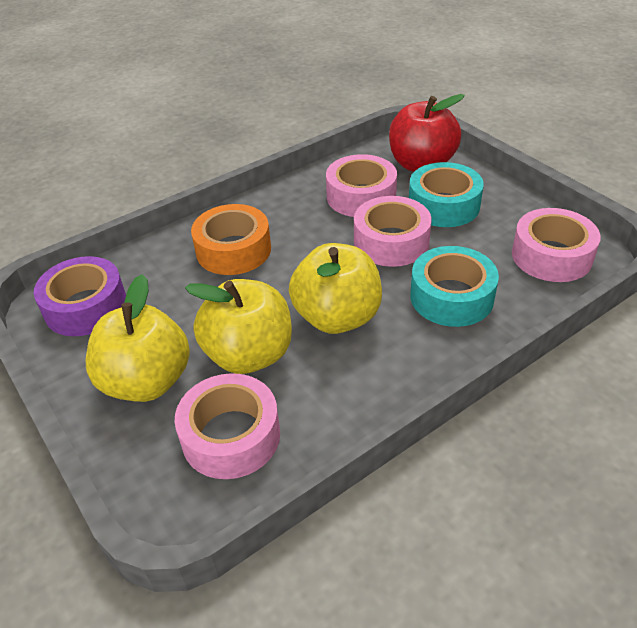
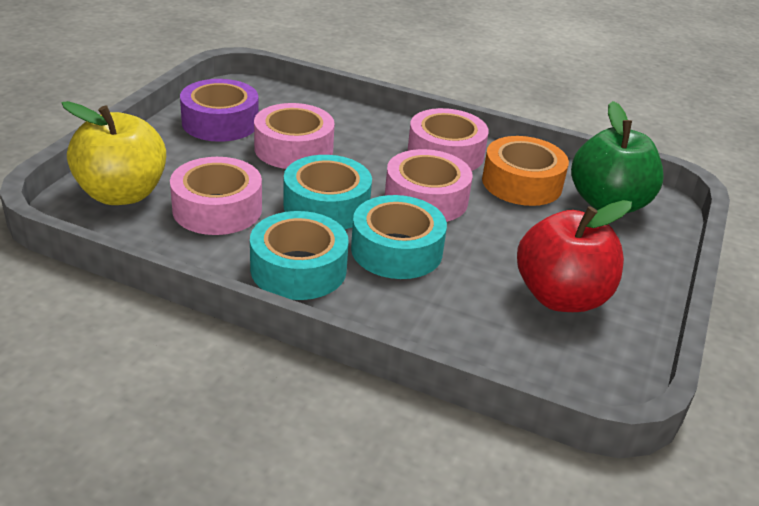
green apple: none = 0 -> [571,101,664,213] = 1
turquoise tape: [409,162,484,227] [410,246,499,327] = 2 -> [250,211,349,300] [283,155,372,229] [351,195,447,279] = 3
yellow apple: [86,274,190,402] [185,279,292,374] [289,243,382,334] = 3 -> [62,101,166,205] = 1

